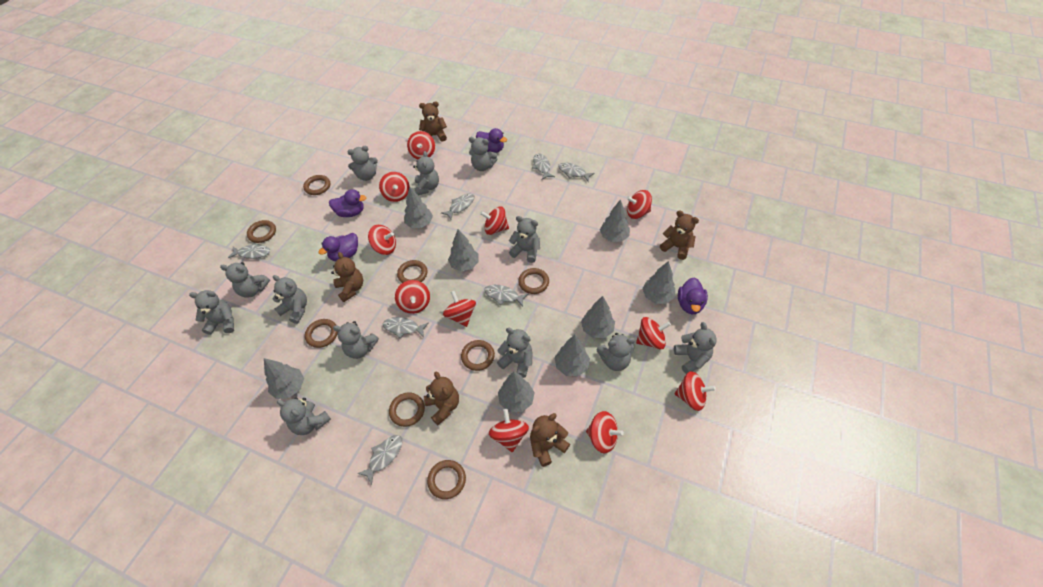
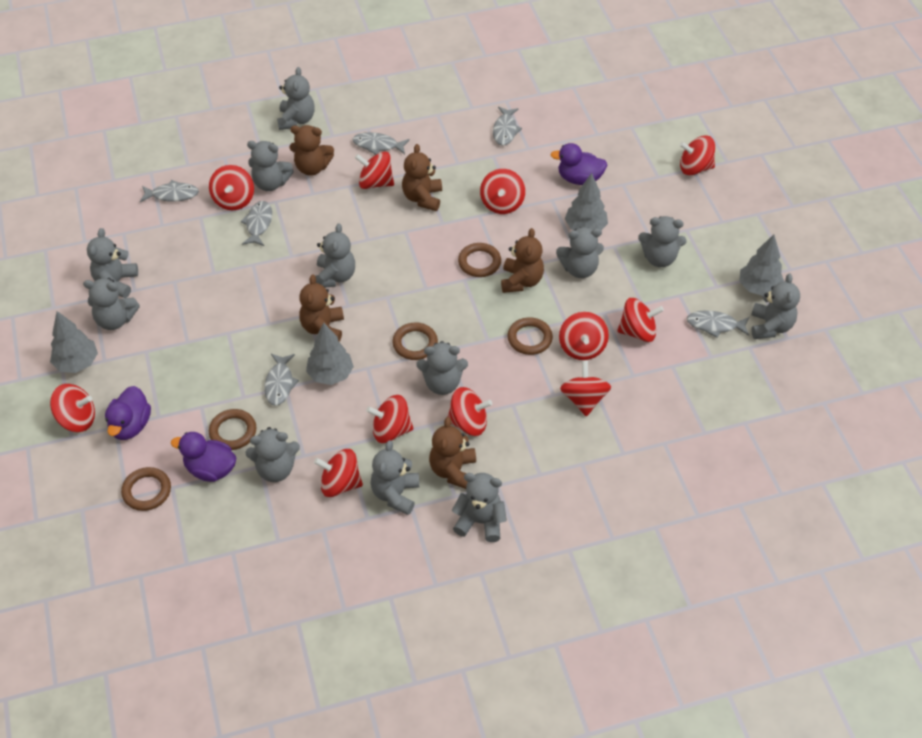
brown ring: [247,220,276,243] [303,175,330,195] [305,319,338,348] [389,392,425,427] [397,260,428,283] [427,460,466,499] [461,340,495,371] [518,268,549,294] = 8 -> [121,467,171,511] [209,409,257,450] [392,323,438,360] [458,243,501,277] [508,317,553,355] = 5
grey fish: [228,243,270,259] [357,435,402,485] [383,317,428,338] [441,193,474,219] [484,285,528,306] [532,153,555,180] [558,163,595,182] = 7 -> [140,180,199,202] [241,201,272,246] [264,354,299,406] [352,132,409,155] [493,107,522,146] [687,310,749,338] = 6
grey tree: [264,358,304,399] [404,187,433,228] [448,229,479,271] [498,371,535,412] [555,335,590,376] [581,296,615,338] [600,199,630,242] [642,261,675,304] = 8 -> [50,311,98,373] [306,323,354,385] [565,173,608,230] [739,234,785,296] = 4
purple duck: [318,233,358,261] [329,189,366,217] [476,128,507,153] [678,278,708,314] = 4 -> [105,386,151,440] [171,432,236,482] [550,143,607,185] = 3

